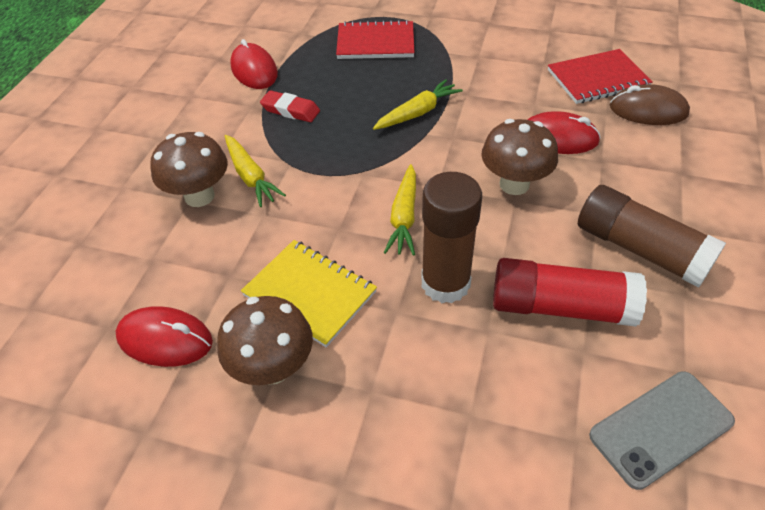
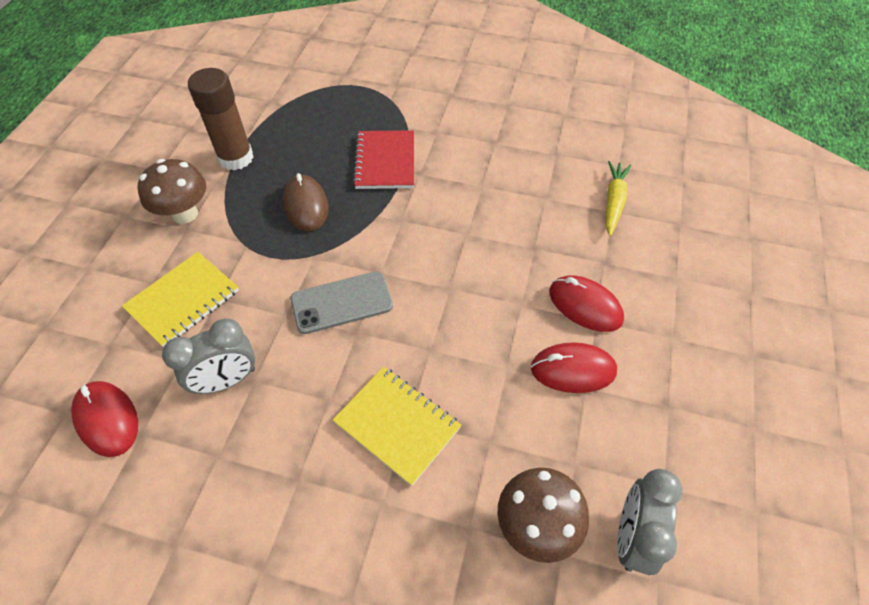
brown glue stick: [421,172,482,303] [578,185,726,287] = 2 -> [188,68,253,171] = 1
brown mushroom: [150,132,228,207] [217,296,313,385] [481,119,558,195] = 3 -> [137,159,206,224] [498,468,589,563] = 2
grey clock: none = 0 -> [162,319,255,394] [617,469,683,575] = 2
red eraser: [260,90,320,122] = 1 -> none = 0
red glue stick: [493,258,647,327] = 1 -> none = 0
red notebook: [336,20,415,59] [548,49,652,104] = 2 -> [353,130,414,189] = 1
yellow carrot: [225,135,286,207] [373,79,463,130] [384,164,416,256] = 3 -> [606,161,632,236] = 1
yellow notebook: [241,240,377,347] = 1 -> [122,252,239,348] [333,367,461,486] = 2

